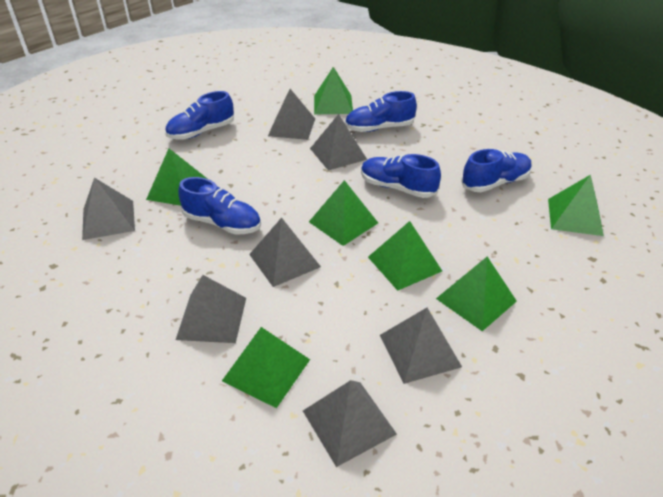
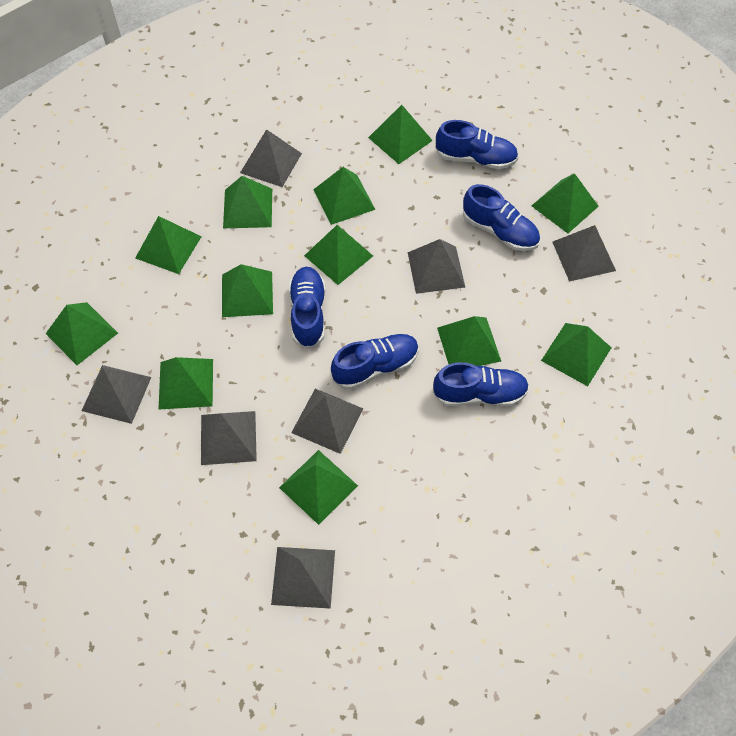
green pyramid: [146,149,207,206] [222,327,310,408] [309,180,378,246] [314,67,353,114] [368,221,442,291] [436,257,517,331] [548,175,604,236] = 7 -> [46,302,118,365] [135,216,202,274] [158,357,213,410] [222,264,273,317] [223,176,272,228] [279,450,358,525] [304,225,373,285] [313,167,375,225] [368,105,433,164] [437,316,501,366] [531,173,599,233] [541,323,612,386] = 12

